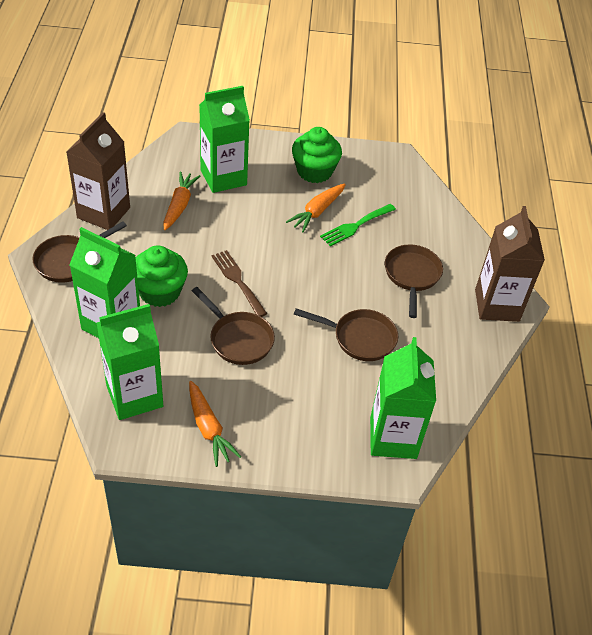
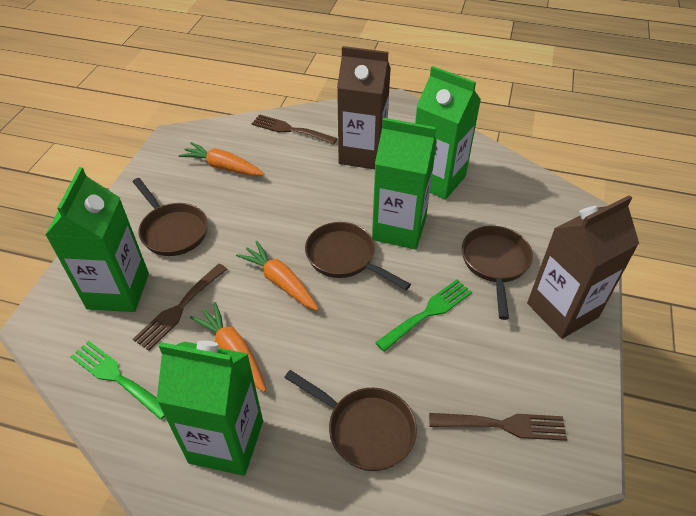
brown fork: [212,250,267,317] = 1 -> [133,264,227,351] [251,114,338,145] [429,413,567,441] = 3
green cupcake: [135,245,188,307] [292,127,342,183] = 2 -> none = 0
green fork: [320,204,396,247] = 1 -> [70,341,165,420] [375,280,472,352] = 2

